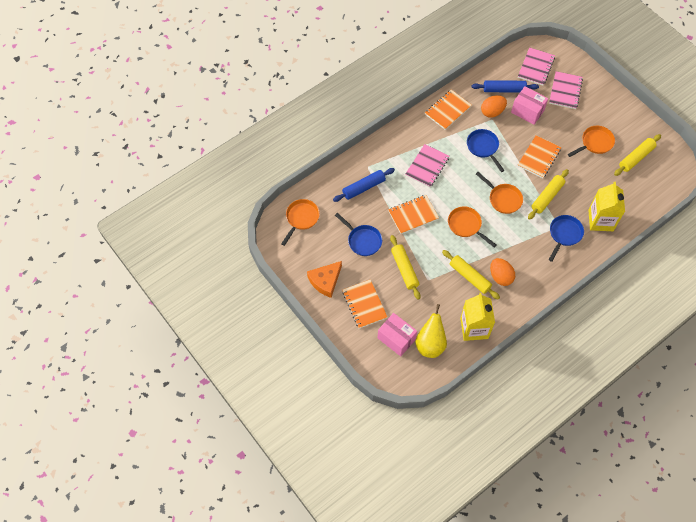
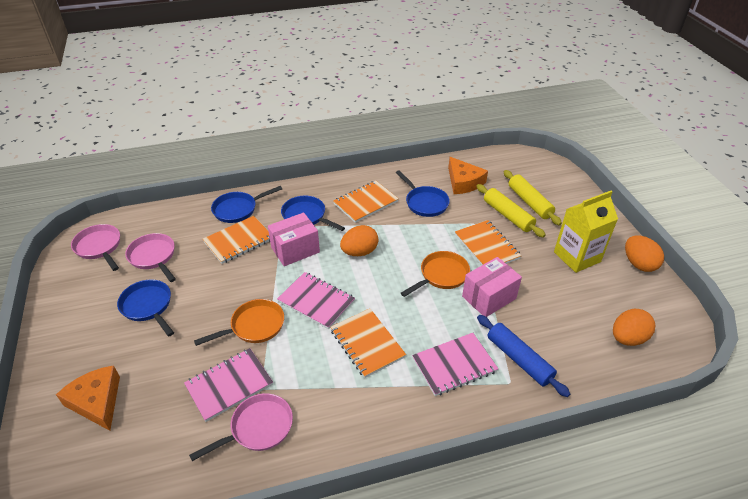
blue pan: [335,213,382,256] [467,129,505,172] [549,215,584,262] = 3 -> [117,279,174,336] [211,186,282,223] [281,196,345,231] [396,170,450,217] = 4
blue rolling pin: [333,168,395,202] [471,80,539,93] = 2 -> [477,315,570,397] = 1
orange cheese: [307,261,342,298] = 1 -> [56,365,120,431] [448,157,488,194] = 2
orange egg: [481,95,507,118] [490,258,515,286] = 2 -> [340,225,378,256] [613,309,655,346] [625,236,664,272] = 3
orange pan: [281,199,320,246] [448,206,497,247] [476,172,523,214] [568,126,615,157] = 4 -> [194,299,284,346] [401,251,470,297] = 2
pink pan: none = 0 -> [71,224,120,271] [125,233,176,282] [189,393,293,461] = 3
yellow carton: [460,293,495,341] [588,181,625,231] = 2 -> [554,191,618,273] = 1
yellow pear: [415,304,447,358] = 1 -> none = 0
yellow rolling pin: [390,235,421,300] [442,250,500,299] [528,169,569,220] [614,134,661,176] = 4 -> [476,184,546,238] [504,170,562,225] = 2

